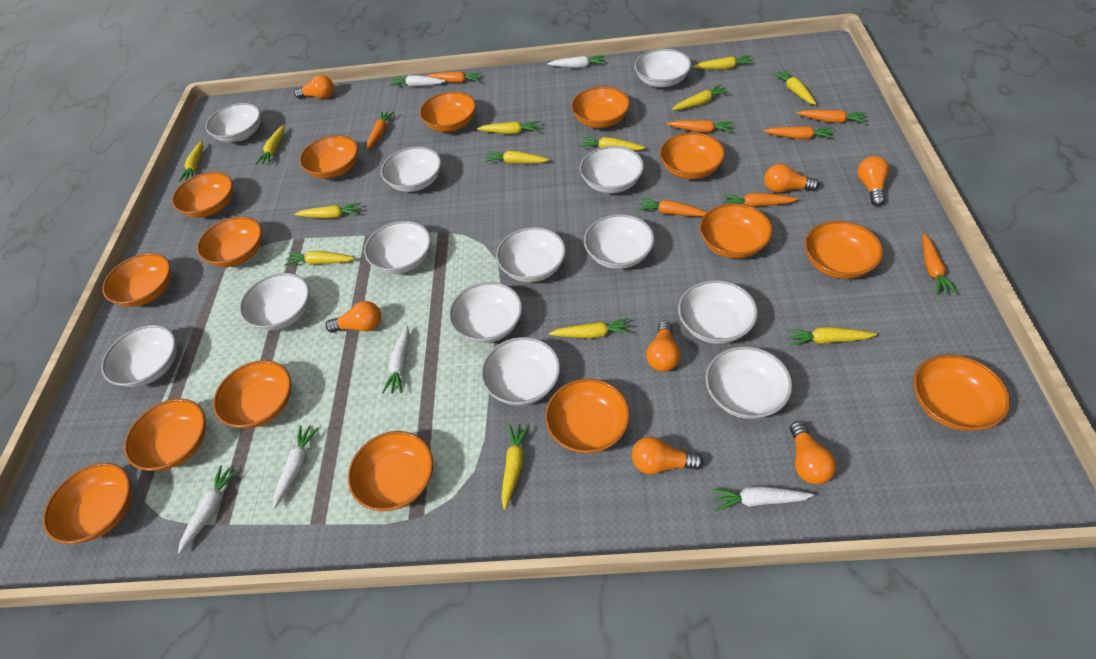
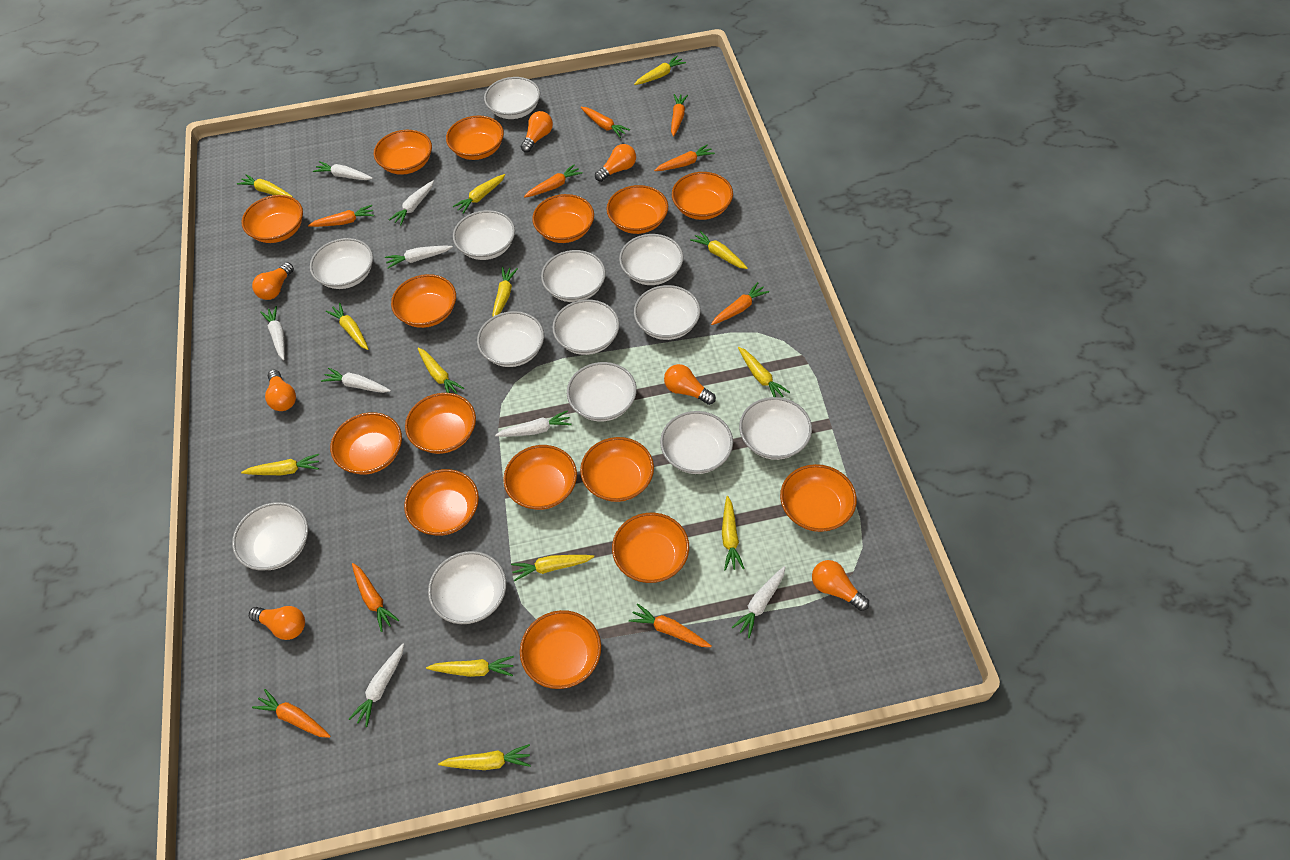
orange carrot: [367,111,394,150] [426,71,482,83] [637,198,707,217] [667,120,734,133] [723,193,798,207] [763,126,834,139] [796,110,866,123] [922,233,957,295] = 8 -> [252,689,331,738] [308,205,374,227] [352,563,399,632] [524,164,583,197] [581,107,630,138] [629,603,712,647] [654,144,715,171] [671,94,688,137] [711,282,769,325] = 9
white carrot: [178,465,239,554] [273,425,319,509] [382,325,409,393] [389,75,446,87] [547,55,605,68] [711,487,814,512] = 6 -> [260,306,285,360] [313,161,373,180] [321,367,391,393] [349,644,404,727] [385,246,453,268] [389,181,434,225] [495,410,572,437] [732,566,785,638] = 8

